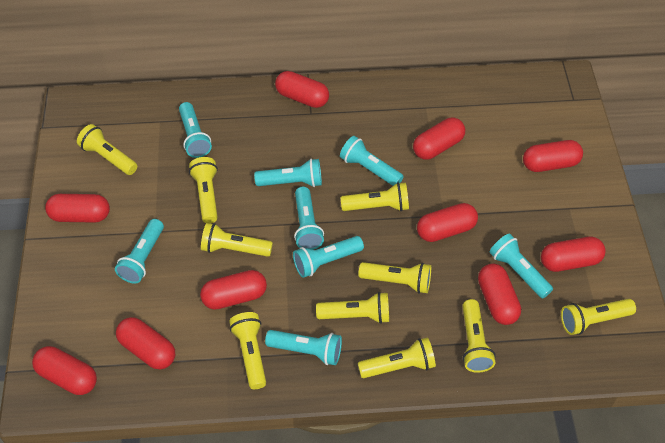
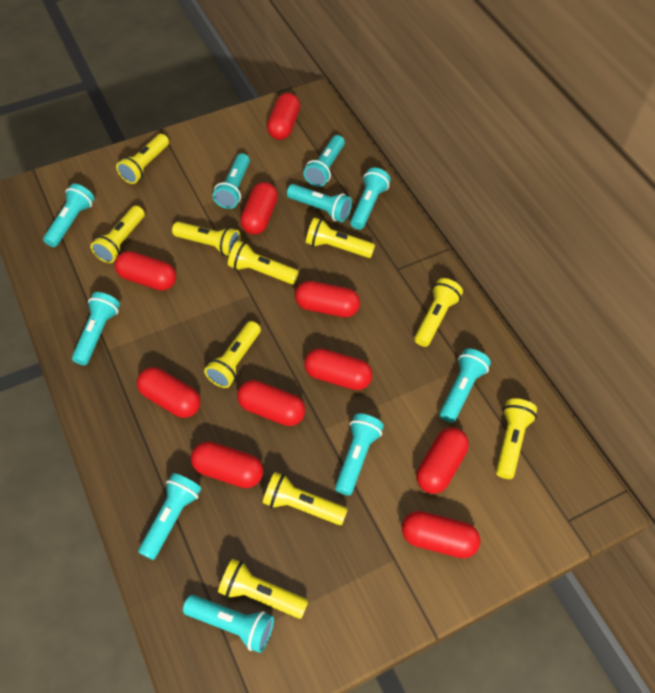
turquoise flashlight: [115,219,164,284] [179,102,212,158] [254,159,322,187] [265,330,342,365] [293,236,364,278] [294,187,324,250] [340,136,404,186] [490,234,553,299] = 8 -> [43,184,94,247] [72,292,120,365] [138,473,202,560] [183,595,274,653] [213,153,250,209] [287,184,352,222] [303,135,345,187] [335,413,384,496] [350,168,391,230] [439,349,491,423] = 10

